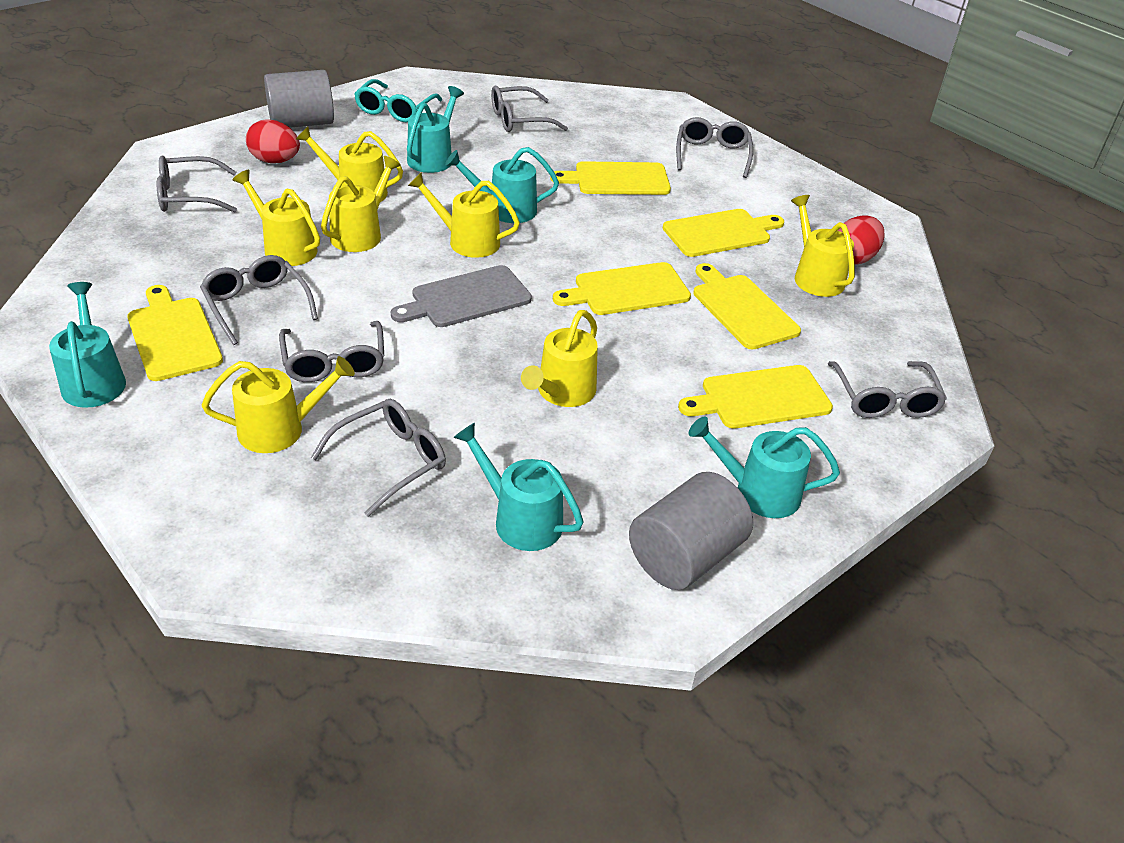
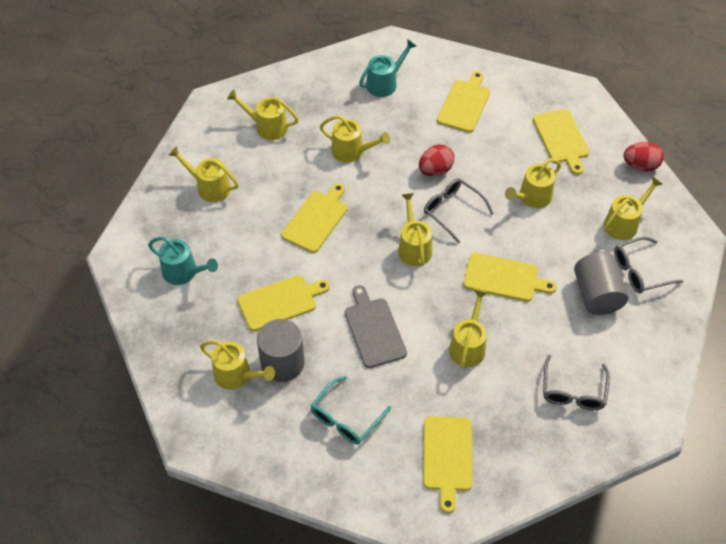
grey glasses: [157,156,237,213] [200,255,318,345] [279,321,384,382] [311,399,446,517] [491,86,568,132] [676,117,753,178] [828,361,947,418] = 7 -> [424,178,494,244] [543,355,610,410] [614,237,683,293] = 3
turquoise watering can: [49,282,126,408] [407,86,464,173] [445,147,559,223] [453,423,583,551] [689,416,840,518] = 5 -> [148,237,218,285] [359,40,416,97] = 2
yellow watering can: [202,356,355,453] [232,170,320,266] [296,126,403,202] [321,156,401,252] [408,172,520,258] [521,310,598,407] [791,195,855,297] = 7 -> [168,146,239,202] [200,340,275,390] [227,90,299,140] [320,115,390,162] [398,193,432,266] [449,289,488,369] [505,158,561,208] [604,177,662,240] = 8

